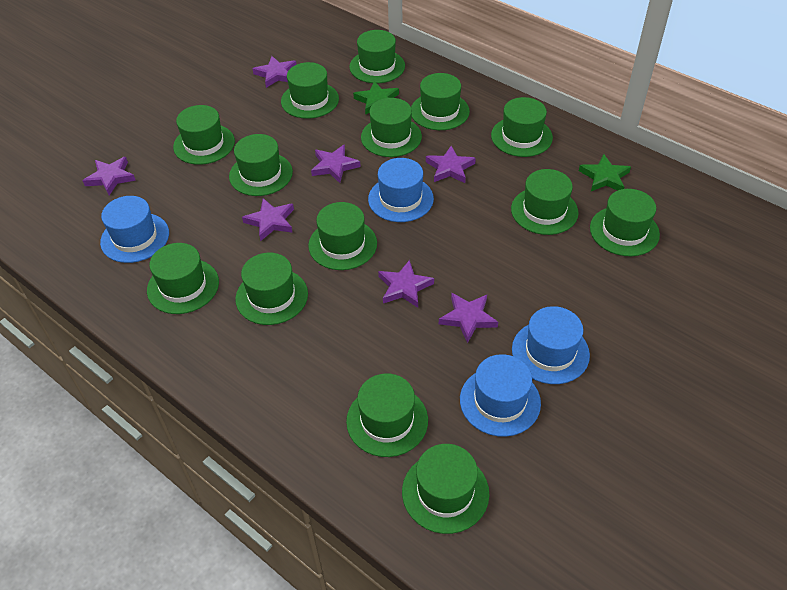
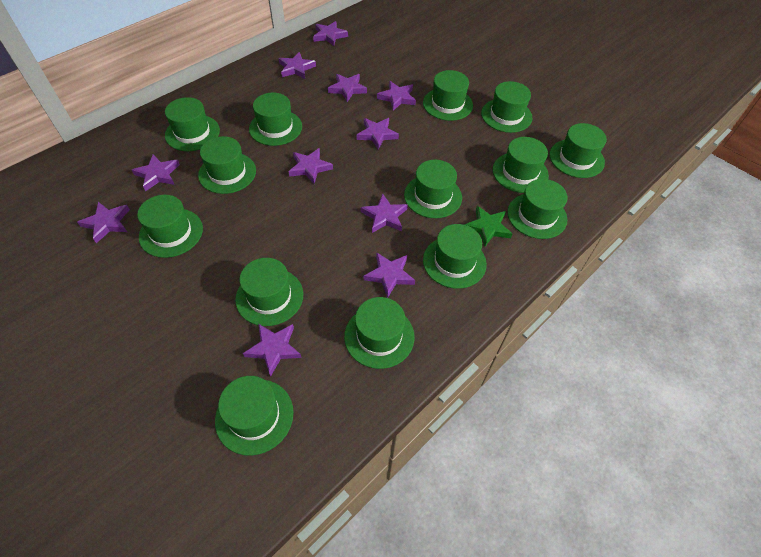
blue hat: [100,196,169,263] [368,158,434,222] [460,354,541,437] [512,306,590,384] = 4 -> none = 0
green star: [353,81,399,115] [579,154,631,191] = 2 -> [464,206,512,246] = 1
purple star: [83,157,136,195] [242,198,294,241] [252,56,297,88] [311,144,361,183] [378,260,434,308] [426,146,476,183] [439,293,498,343] = 7 -> [77,202,130,243] [132,154,180,191] [243,324,301,377] [279,52,316,79] [288,148,333,184] [313,21,348,46] [328,74,367,102] [356,118,399,150] [361,194,408,233] [363,252,415,298] [377,81,416,111] = 11

